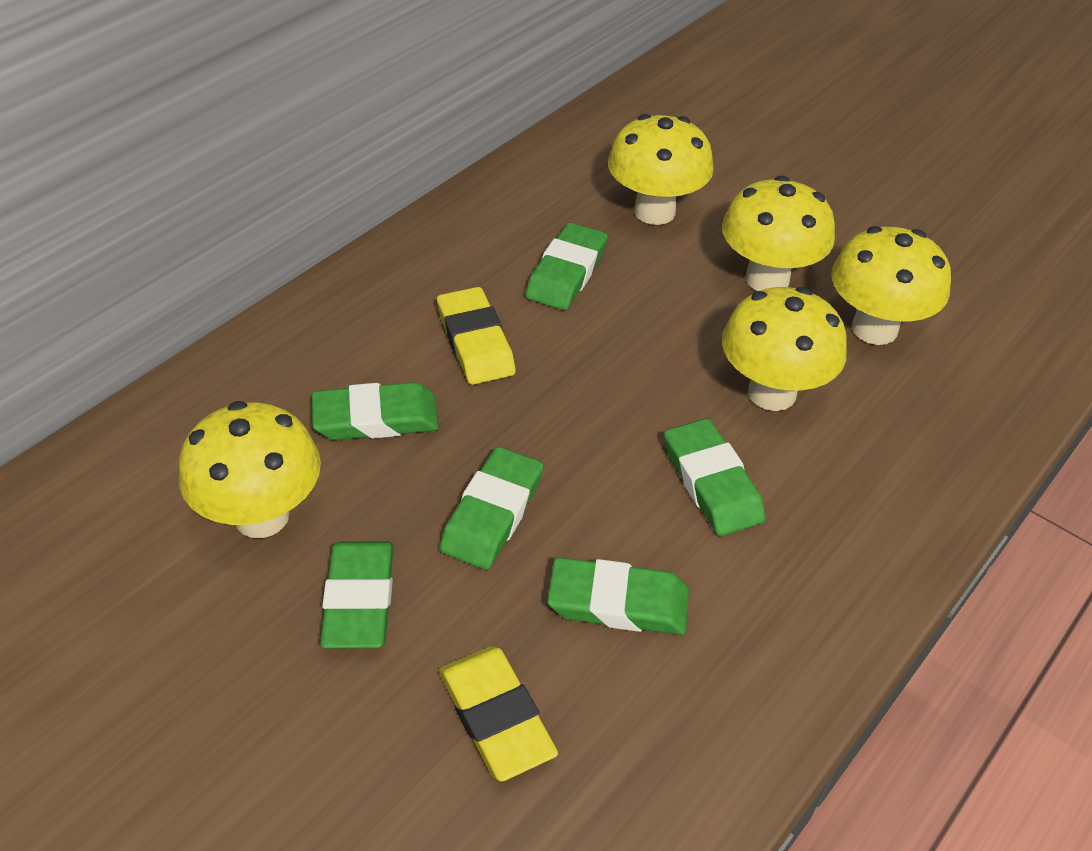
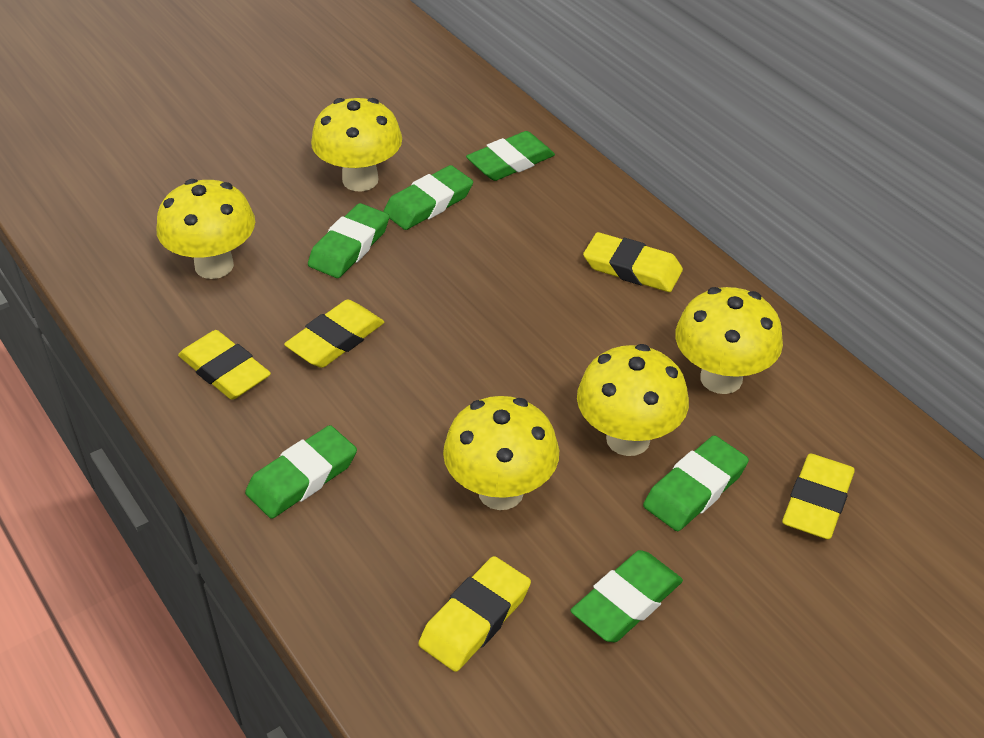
yellow eraser: [437,287,516,385] [439,646,558,781] = 2 -> [178,330,271,400] [284,299,384,368] [418,556,531,672] [583,232,683,292] [782,453,855,539] = 5

